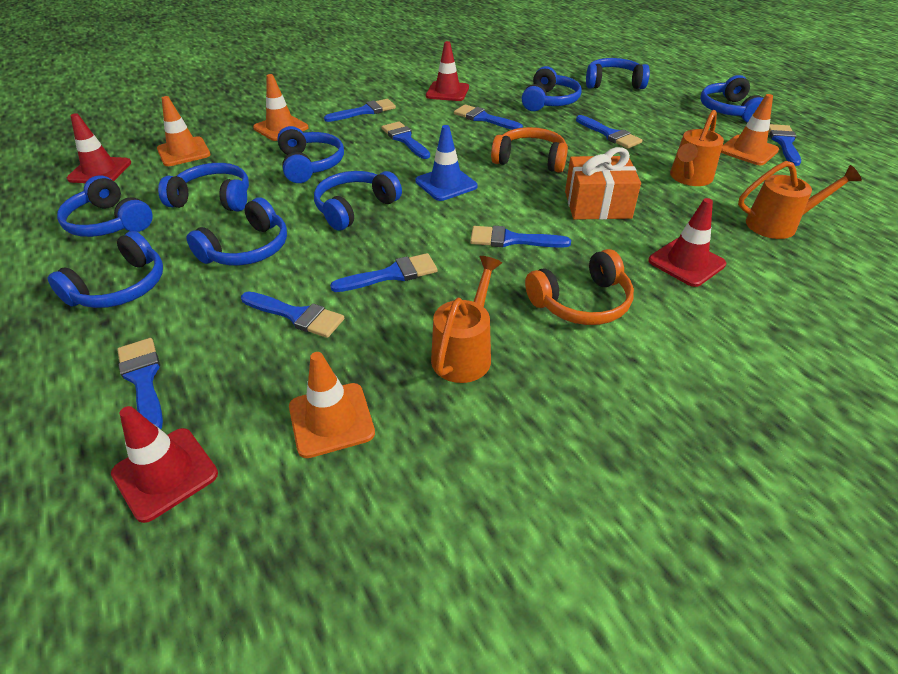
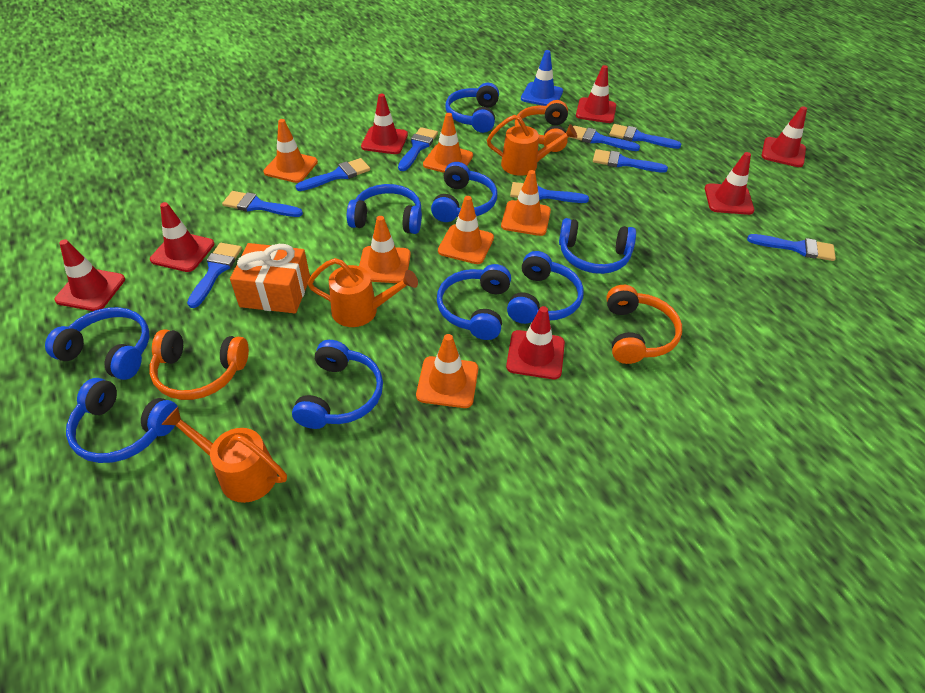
orange headphones: [491,127,568,173] [525,249,634,325] = 2 -> [149,329,249,400] [515,100,568,152] [606,285,682,364] = 3
orange traffic cone: [157,96,211,166] [253,74,308,141] [289,352,375,458] [721,94,779,165] = 4 -> [263,119,318,183] [359,216,411,283] [416,334,478,408] [423,113,473,173] [438,196,494,264] [501,170,551,236] = 6
red traffic cone: [67,113,131,183] [111,406,218,523] [426,41,469,101] [648,198,726,287] = 4 -> [54,239,125,311] [150,202,215,272] [361,94,408,154] [506,306,565,379] [576,65,616,123] [705,152,755,215] [761,106,807,167] = 7

